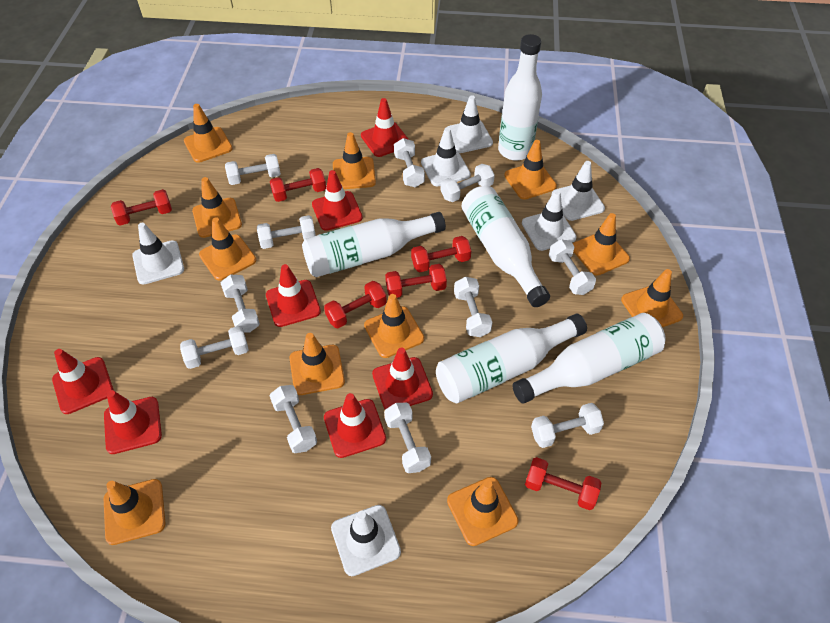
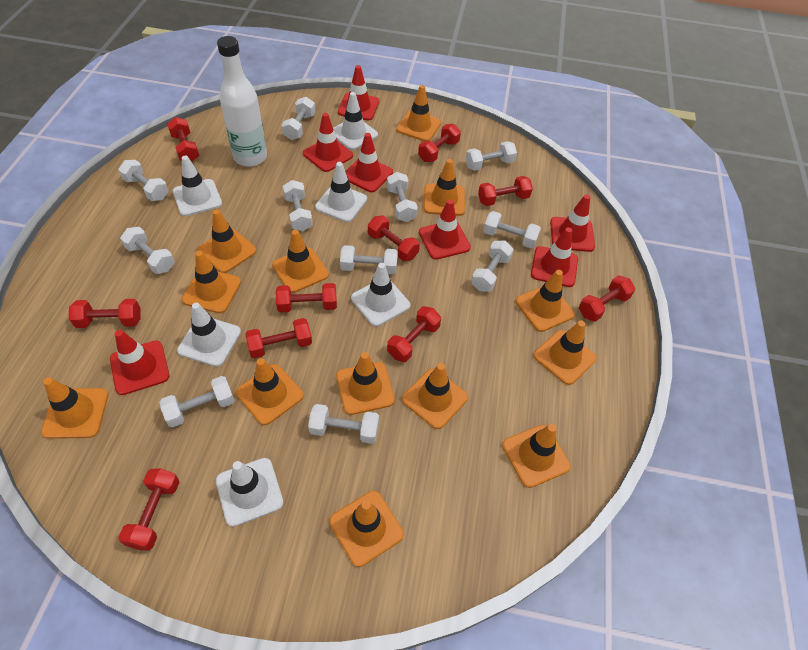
orange traffic cone: [104,479,166,545] [184,104,233,163] [192,177,242,238] [199,217,256,281] [289,333,345,395] [333,132,376,189] [364,294,424,358] [447,477,519,546] [504,140,557,200] [573,213,630,276] [621,269,683,327] = 11 -> [41,377,109,439] [182,251,241,313] [198,209,256,273] [236,358,304,425] [272,230,329,293] [329,491,404,567] [336,352,395,415] [396,85,441,141] [402,363,468,429] [424,159,465,216] [502,424,571,488] [516,270,575,332] [533,321,597,385] = 13
red dumbbell: [111,189,172,225] [270,168,326,202] [324,281,387,328] [385,264,447,298] [411,236,471,272] [525,457,601,510] = 6 -> [69,299,140,328] [118,469,179,550] [167,117,199,162] [245,318,312,358] [276,283,337,313] [368,215,420,261] [387,306,441,362] [418,124,461,162] [478,176,533,206] [579,275,635,322] = 10
white bottle: [302,212,446,277] [436,314,587,403] [461,186,550,307] [498,34,542,161] [512,313,665,404] = 5 -> [217,36,267,167] = 1

